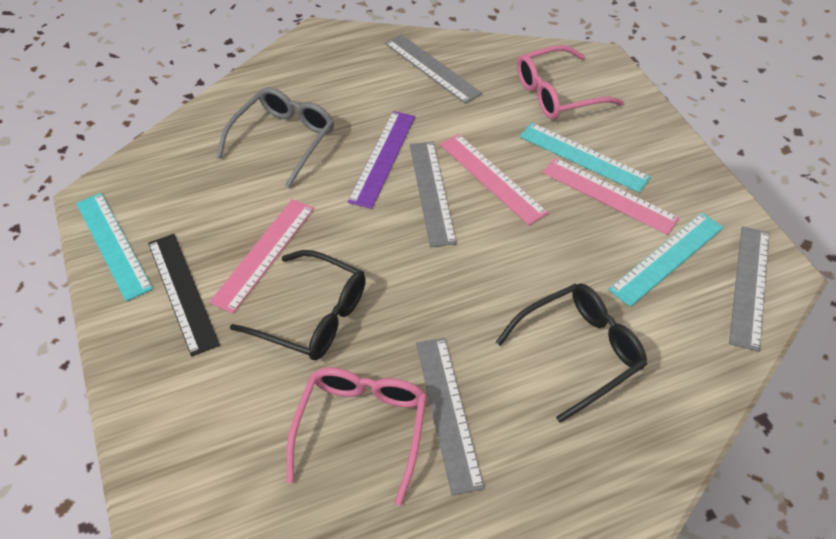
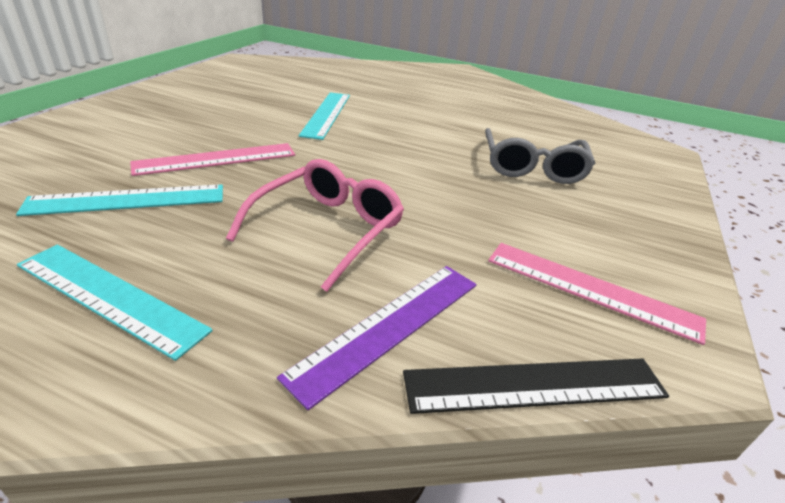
black glasses: [230,250,366,360] [496,283,647,423] = 2 -> none = 0
grey ruler: [385,34,482,104] [410,142,457,247] [416,338,484,496] [729,226,769,352] = 4 -> none = 0
pink glasses: [286,367,427,505] [517,45,624,119] = 2 -> [226,159,404,292] = 1
pink ruler: [209,199,314,313] [440,134,548,225] [543,158,680,235] = 3 -> [130,143,295,176] [488,243,706,345] = 2

